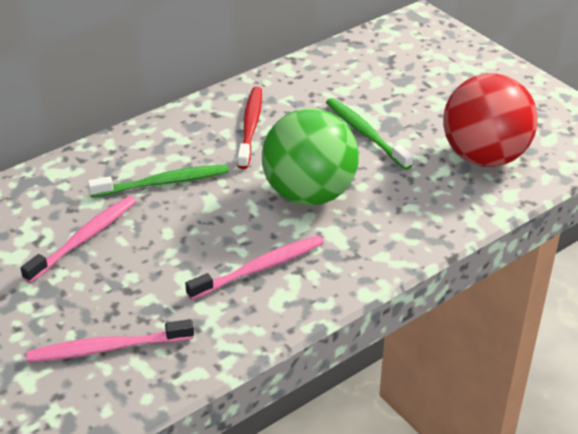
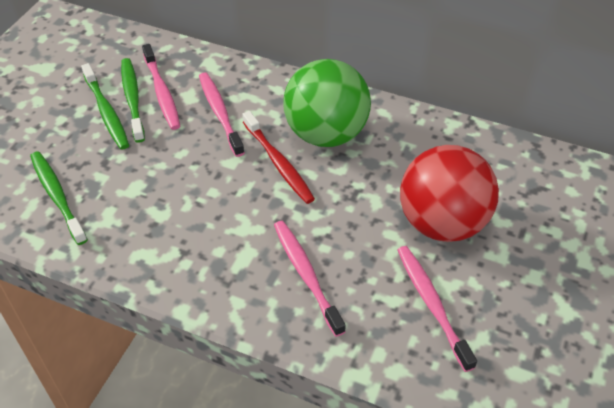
green toothbrush: [88,164,229,197] [326,98,413,170] = 2 -> [30,151,88,245] [81,63,129,150] [121,58,145,143] = 3
pink toothbrush: [20,196,136,283] [27,319,194,362] [185,235,324,300] = 3 -> [142,44,180,130] [199,72,245,157] [274,221,346,337] [398,246,477,372] = 4

